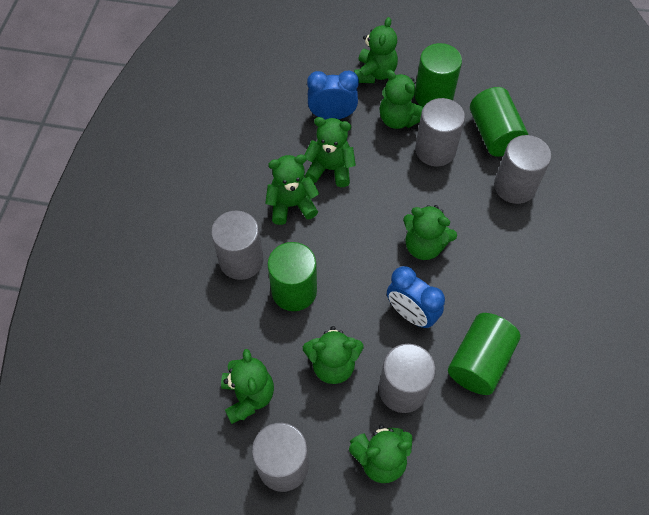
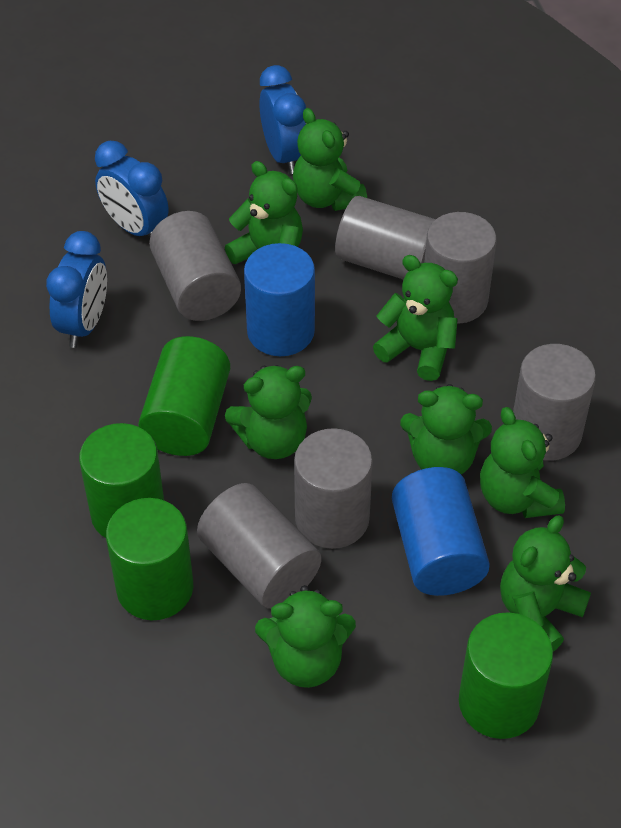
blue clock: [307,71,359,119] [387,266,445,328] = 2 -> [46,231,107,348] [95,141,169,237] [259,65,306,174] = 3
blue cylinder: none = 0 -> [244,243,315,356] [392,467,490,596] = 2
grey cylinder: [211,211,263,280] [252,423,309,492] [379,344,436,413] [415,98,465,166] [494,135,551,204] = 5 -> [149,211,241,321] [197,483,321,609] [294,428,373,549] [335,196,436,280] [424,212,497,324] [513,344,596,461] = 6

